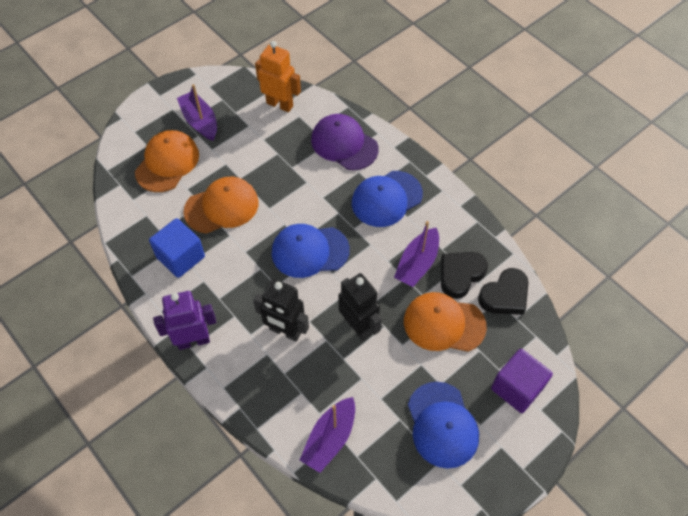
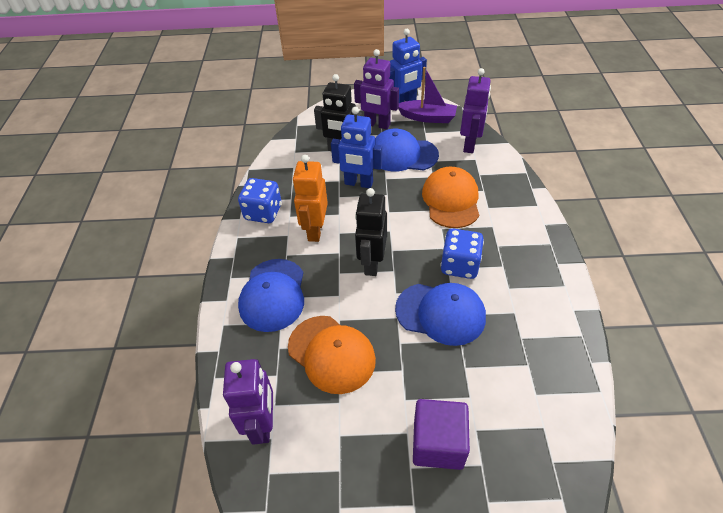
black heart: [441,252,488,299] [478,268,529,315] = 2 -> none = 0
blue cube: [149,218,205,278] = 1 -> none = 0
blue dice: none = 0 -> [238,178,282,223] [441,229,484,279] = 2
blue robot: none = 0 -> [331,107,382,188] [389,29,427,103] = 2
orange cap: [135,130,199,192] [183,177,259,234] [404,292,487,352] = 3 -> [288,316,376,394] [422,167,479,228] = 2
purple boat: [177,84,217,141] [300,397,355,473] [394,221,439,287] = 3 -> [398,67,457,123] = 1
purple cap: [311,114,378,170] = 1 -> none = 0
purple robot: [153,291,216,350] = 1 -> [223,359,273,445] [354,49,399,129] [460,68,491,153] = 3

